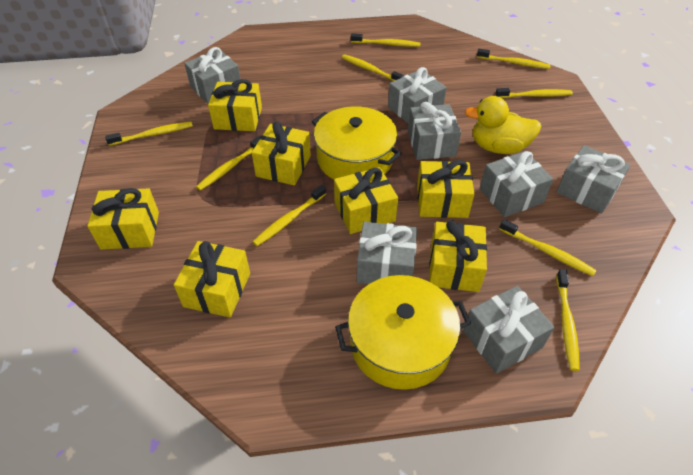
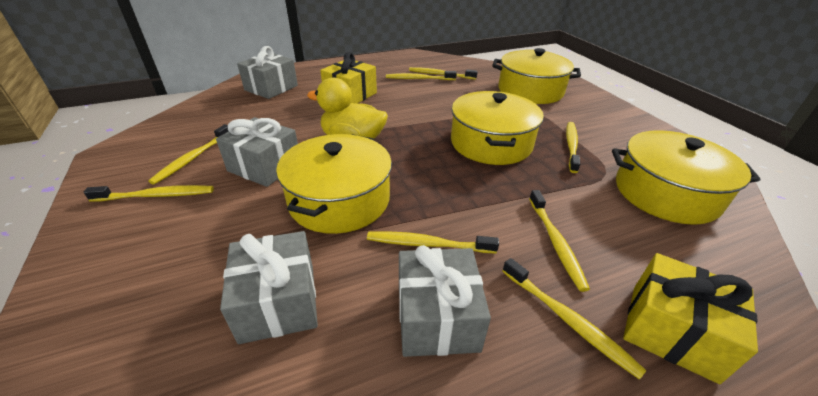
grey gift: [184,47,240,104] [357,222,417,284] [388,67,447,124] [408,102,461,160] [463,286,555,374] [480,151,553,217] [556,145,630,214] = 7 -> [216,117,298,187] [220,231,318,344] [237,46,298,99] [399,245,491,357] = 4
yellow gift: [87,188,159,250] [174,241,250,318] [208,79,262,131] [252,122,311,185] [334,167,398,234] [417,160,474,218] [429,220,487,292] = 7 -> [320,52,377,104] [623,253,758,384] = 2
yellow pot: [312,106,402,179] [335,275,471,390] = 2 -> [276,134,392,234] [451,91,544,165] [492,48,581,104] [612,130,761,225] = 4
yellow toothbrush: [105,122,193,146] [196,135,261,191] [253,185,326,246] [342,54,404,81] [351,33,420,47] [477,49,551,69] [495,88,573,98] [499,219,597,276] [556,269,580,371] = 9 -> [84,185,214,202] [148,124,228,185] [367,231,499,253] [386,71,457,80] [409,67,478,80] [502,258,647,380] [529,190,590,292] [566,122,580,173] = 8

